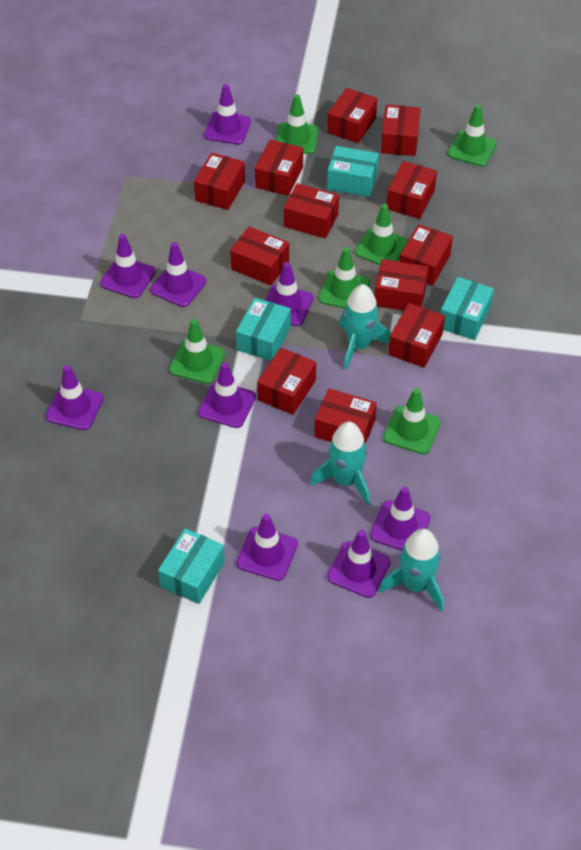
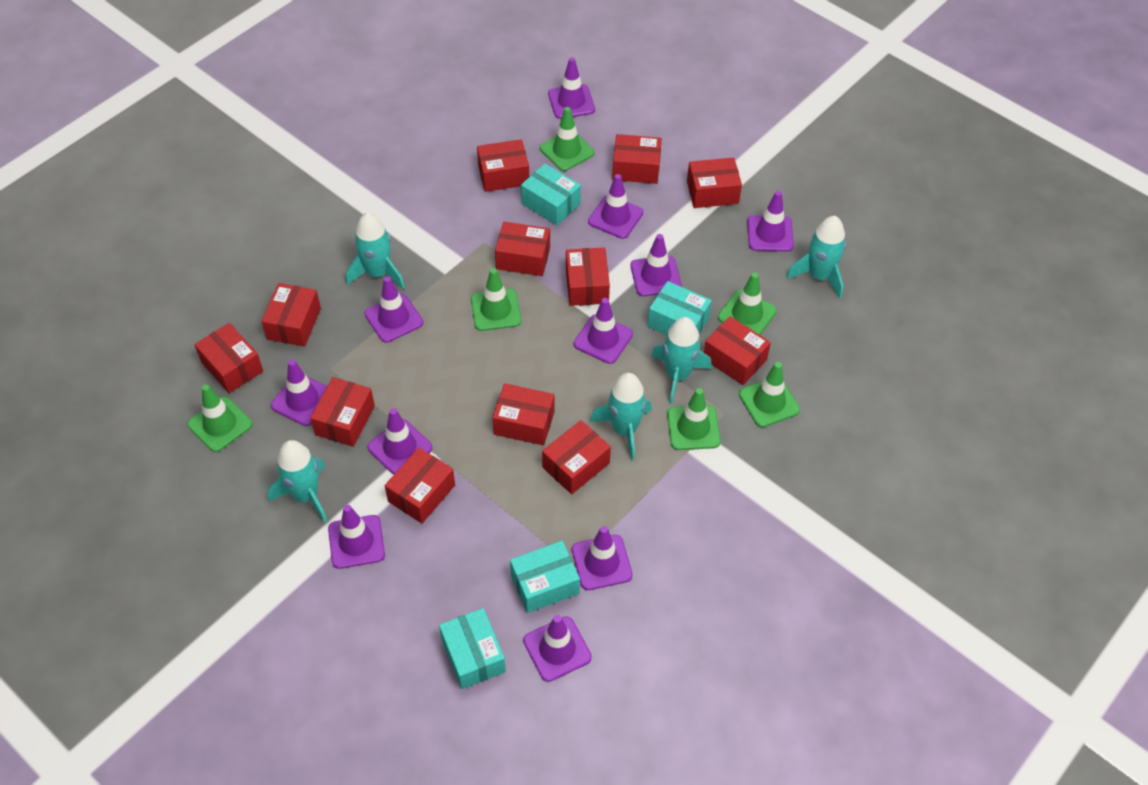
purple traffic cone: [46,365,104,430] [100,234,156,298] [150,242,207,307] [198,362,256,428] [204,84,251,145] [236,514,298,581] [265,262,314,326] [327,530,391,598] [370,486,431,551] = 9 -> [271,359,327,426] [328,505,385,569] [364,276,423,343] [367,408,433,475] [523,615,592,682] [548,57,595,119] [572,526,633,590] [574,298,633,364] [588,174,643,239] [630,234,682,296] [747,191,794,252] = 11
turquoise rocket: [310,421,370,505] [339,284,391,370] [379,529,444,612] = 3 -> [267,440,327,522] [346,212,405,289] [590,373,652,460] [651,317,712,404] [786,216,846,298] = 5

